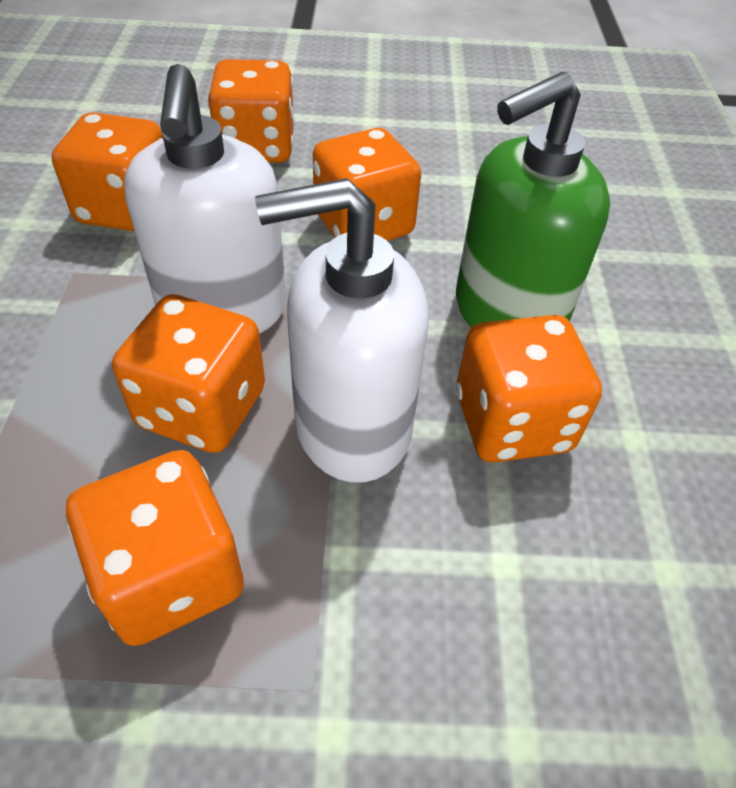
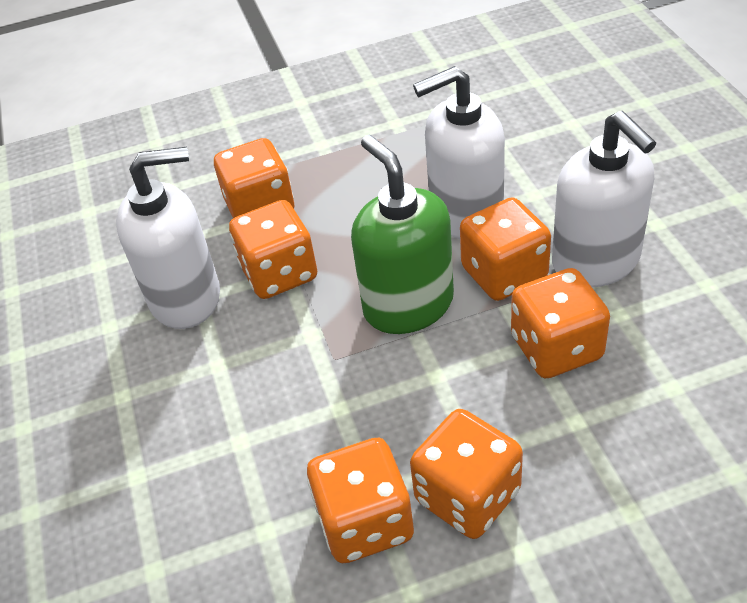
white soap dispenser: [124,64,286,334] [255,178,429,483] = 2 -> [116,147,220,329] [413,66,505,239] [552,111,656,287] = 3

